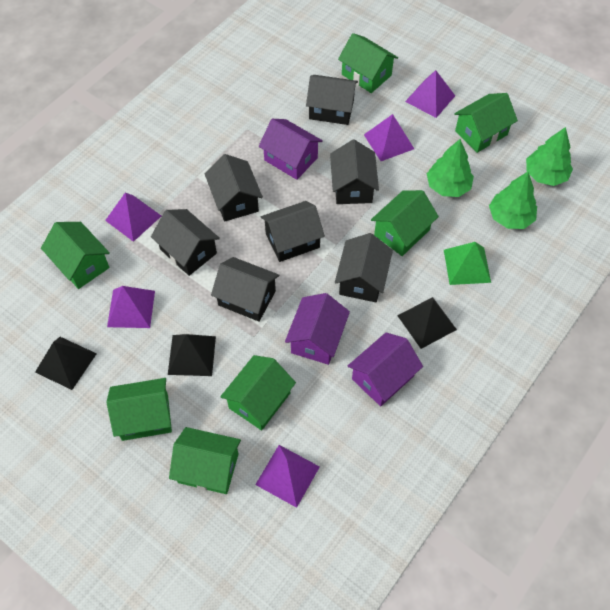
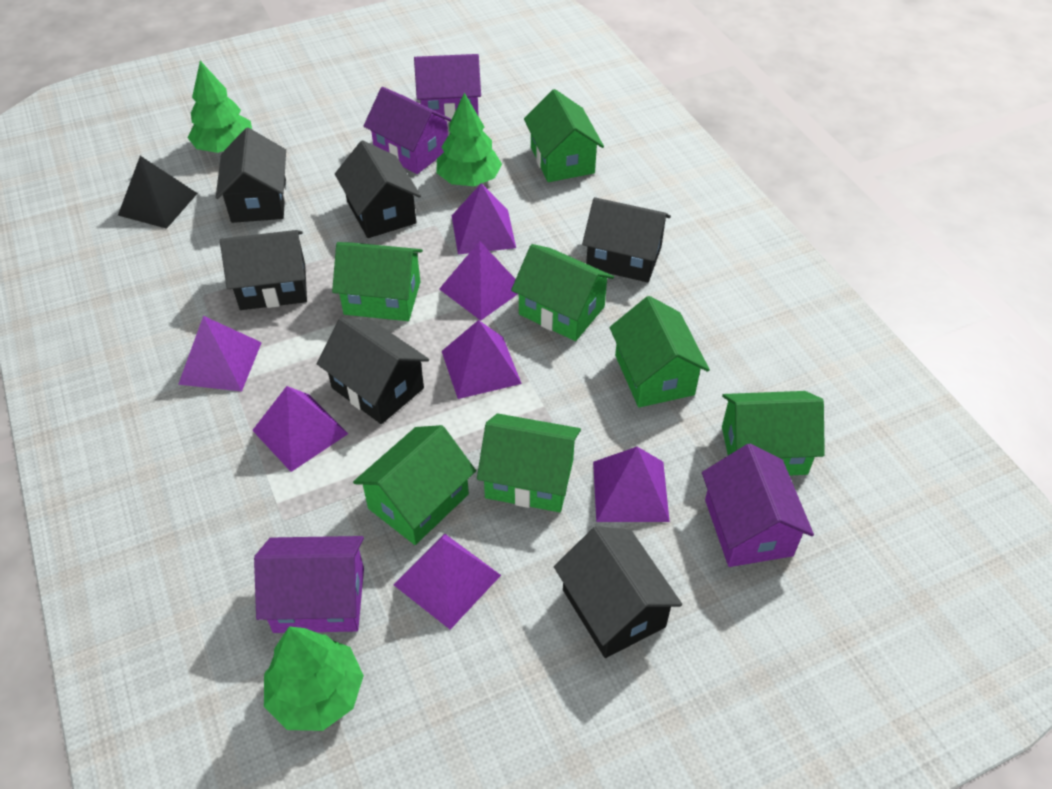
black house: [151,209,220,276] [204,154,263,221] [211,257,279,322] [261,201,325,262] [306,75,358,125] [330,139,379,204] [335,233,393,302] = 7 -> [216,128,286,223] [220,230,307,310] [317,317,429,424] [335,140,421,238] [554,526,682,658] [582,197,671,282] = 6
black pyramid: [35,337,97,390] [168,334,216,376] [397,297,457,349] = 3 -> [118,156,198,229] = 1
green pyramid: [444,242,491,285] = 1 -> none = 0
purple house: [259,119,323,180] [285,293,350,365] [348,333,423,406] = 3 -> [254,536,364,633] [364,87,451,174] [414,54,481,122] [702,444,814,567] = 4
purple pyramid: [105,192,161,242] [107,286,155,328] [255,445,320,508] [364,114,414,161] [405,70,455,118] = 5 -> [178,316,262,391] [252,386,348,472] [394,534,501,630] [439,241,518,321] [442,320,522,399] [452,183,516,254] [593,447,670,522] = 7

